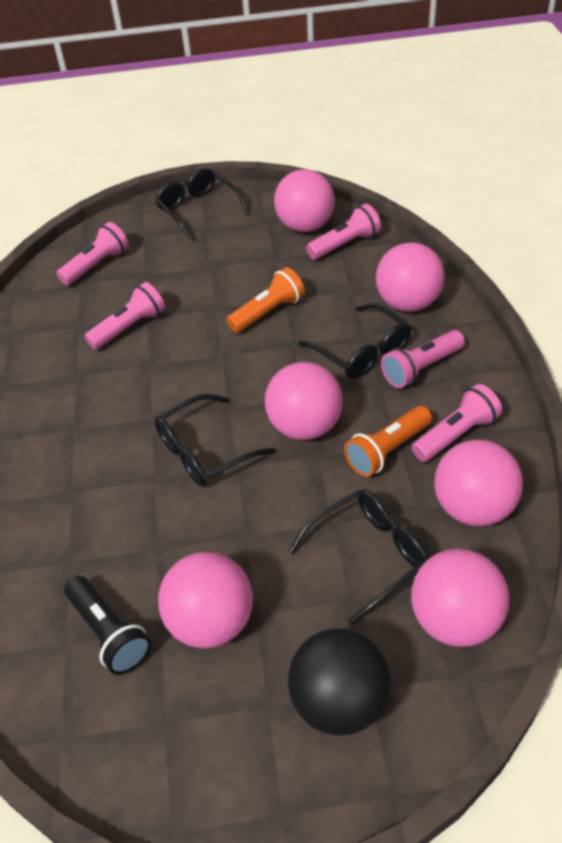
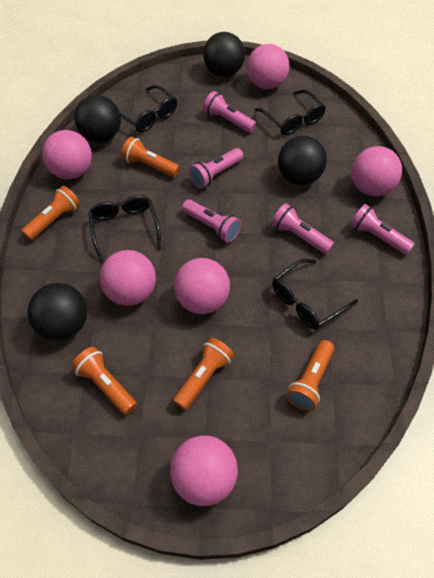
black ball: [288,628,391,736] = 1 -> [27,283,87,341] [74,95,121,143] [203,32,245,77] [278,136,327,185] = 4
black flashlight: [64,576,151,675] = 1 -> none = 0
orange flashlight: [226,267,305,333] [344,406,432,477] = 2 -> [21,186,80,240] [71,347,137,415] [121,137,180,177] [173,337,234,410] [286,340,334,411] = 5

